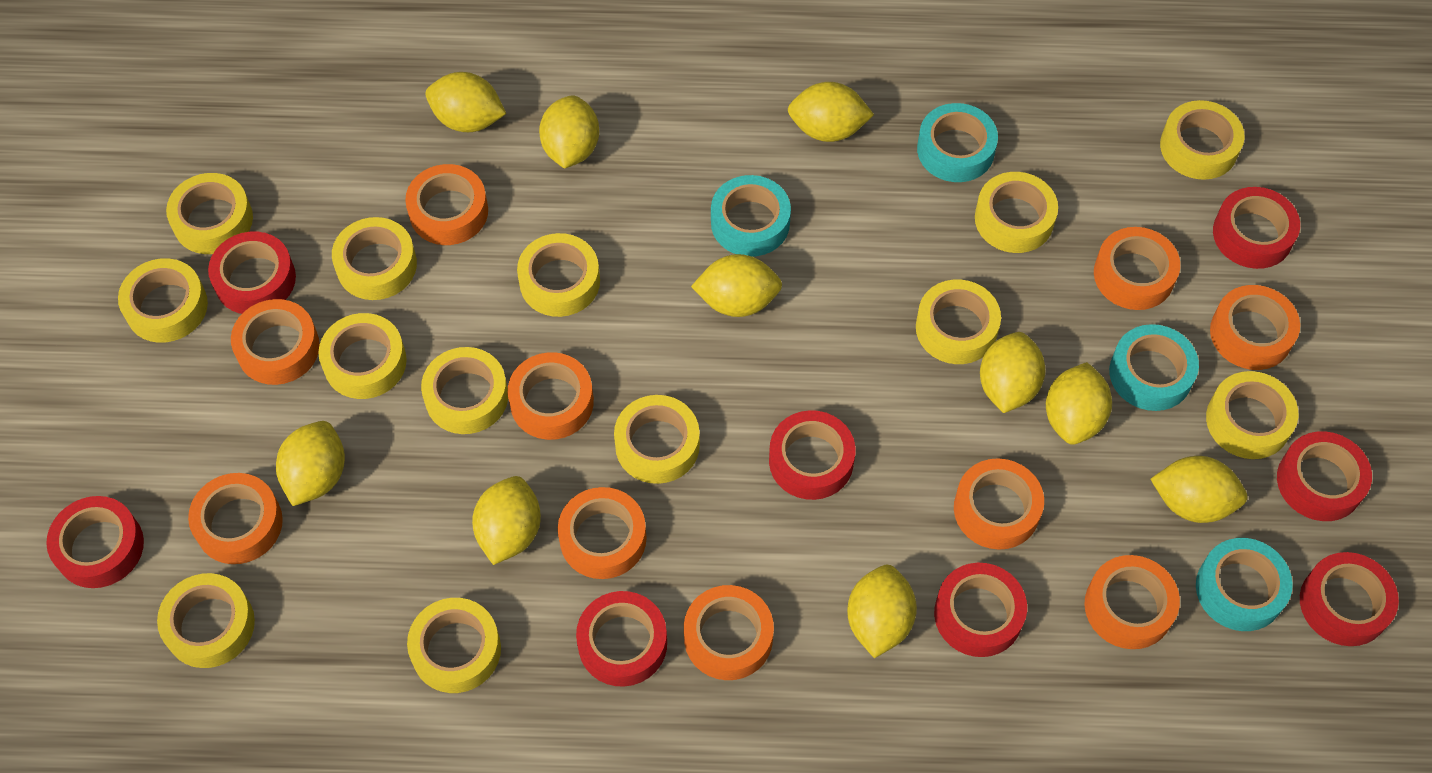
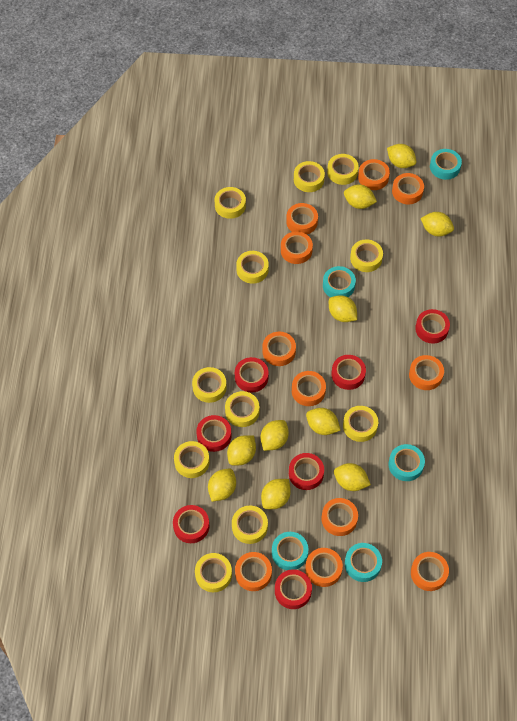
orange tape: [188,473,283,564] [231,299,320,385] [405,164,488,245] [508,352,594,440] [558,487,647,579] [684,585,774,680] [954,458,1044,550] [1084,555,1180,649] [1094,227,1180,310] [1210,285,1300,370] = 10 -> [235,552,272,591] [262,332,296,366] [281,232,313,264] [286,203,318,234] [292,371,326,406] [305,548,343,587] [322,498,358,536] [358,159,390,190] [392,173,424,204] [409,355,444,390] [411,552,449,591] = 11
red tape: [46,496,144,588] [208,232,296,314] [576,591,667,687] [769,410,855,500] [934,563,1027,657] [1213,187,1300,269] [1277,431,1372,521] [1300,552,1399,646] = 8 -> [173,505,209,543] [196,415,232,452] [235,357,269,393] [275,570,312,609] [289,453,324,490] [331,355,366,390] [415,309,450,344] = 7
turquoise tape: [711,175,791,257] [917,103,998,182] [1109,324,1199,411] [1196,538,1293,631] = 4 -> [272,532,309,570] [323,266,356,297] [345,543,382,582] [388,444,425,481] [430,149,462,180] = 5
yellow tape: [118,258,208,343] [157,573,255,668] [166,173,253,254] [318,313,407,399] [332,217,417,300] [407,598,501,693] [421,347,508,434] [517,233,600,317] [614,395,700,484] [916,279,1001,364] [975,172,1058,253] [1160,100,1245,180] [1206,371,1298,459] = 13 -> [174,441,209,478] [192,367,227,403] [195,553,232,592] [215,187,246,219] [225,391,260,427] [232,505,268,544] [236,251,269,284] [294,161,325,192] [327,154,359,185] [343,406,378,442] [350,240,383,272] = 11

